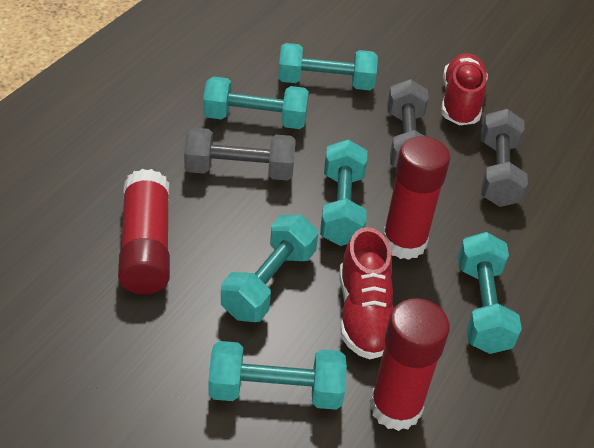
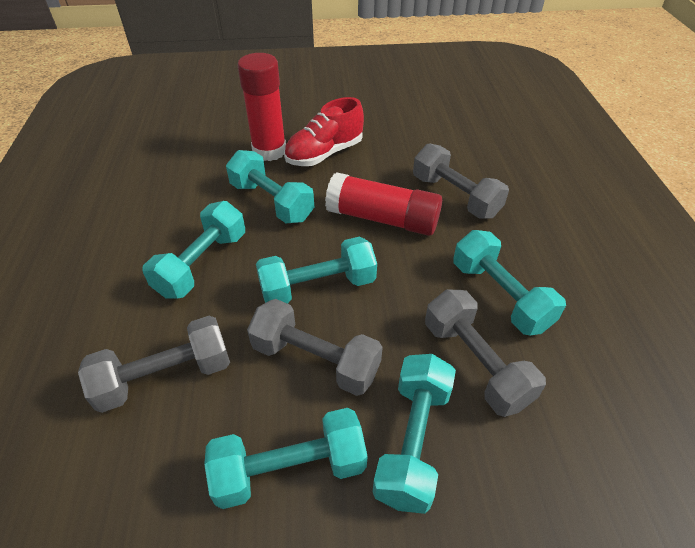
grey dumbbell: [184,128,295,180] [387,79,429,167] [481,109,528,207] = 3 -> [78,316,230,413] [247,299,383,396] [413,143,509,219] [425,290,546,417] = 4
red glue stick: [118,169,170,295] [370,298,450,431] [383,136,450,260] = 3 -> [238,53,286,161] [325,172,442,236] = 2
red shoe: [340,227,394,359] [441,53,488,125] = 2 -> [284,97,364,166] = 1

